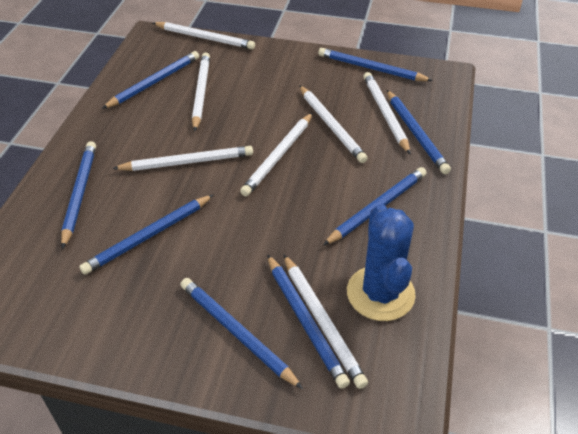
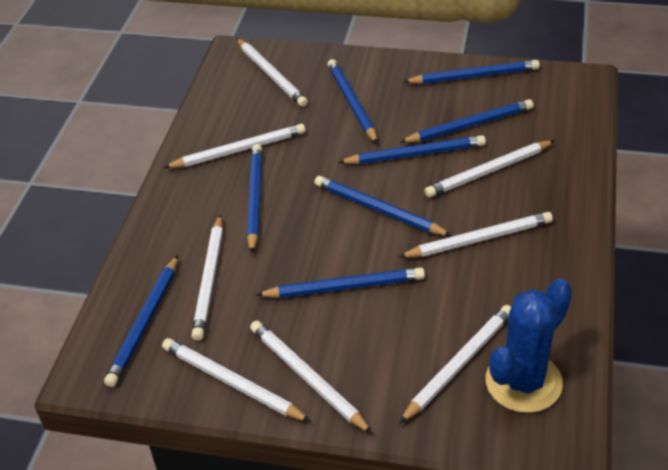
white pencil: [112,146,253,171] [153,22,255,49] [192,53,210,132] [240,112,313,196] [284,255,368,389] [299,85,368,163] [363,72,411,155] = 7 -> [162,338,311,422] [163,124,305,168] [191,214,223,341] [236,38,308,107] [250,321,373,434] [399,212,553,258] [399,305,511,424] [424,140,555,198] = 8

